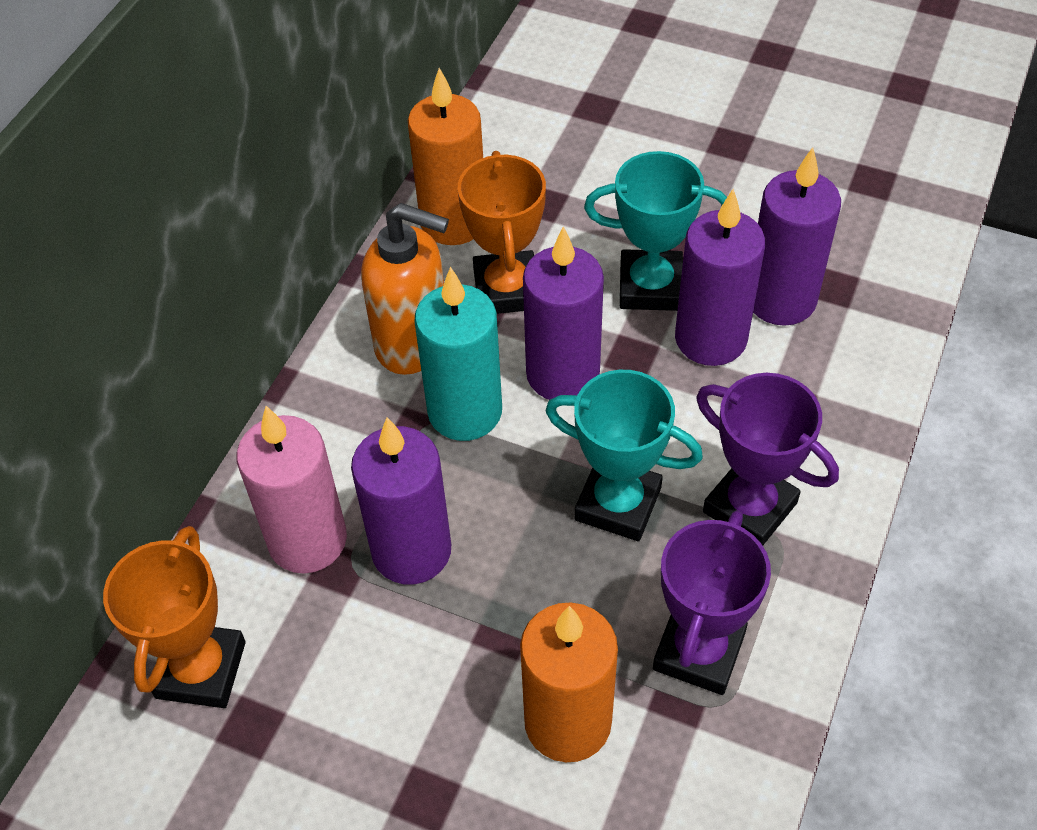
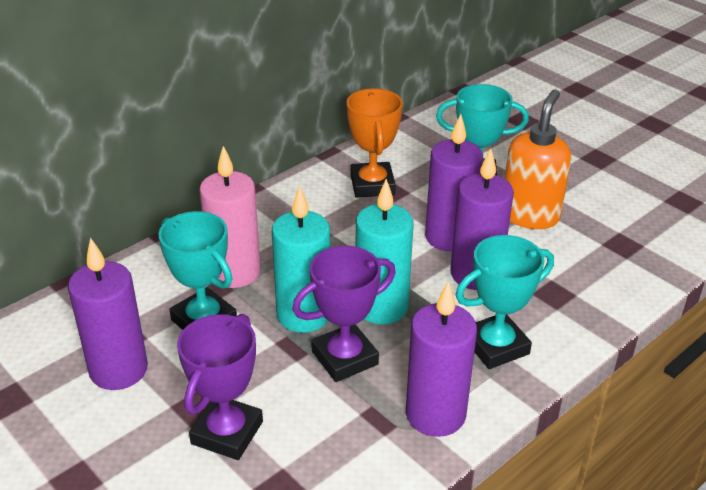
orange candle: [408,68,483,245] [520,603,618,762] = 2 -> none = 0
orange trophy: [103,526,246,708] [458,151,546,314] = 2 -> [347,88,403,198] = 1
turquoise candle: [414,267,502,441] = 1 -> [272,186,330,333] [356,179,414,324] = 2
turquoise trophy: [546,370,703,541] [584,151,727,311] = 2 -> [159,211,237,330] [436,84,529,175] [456,235,554,369] = 3

